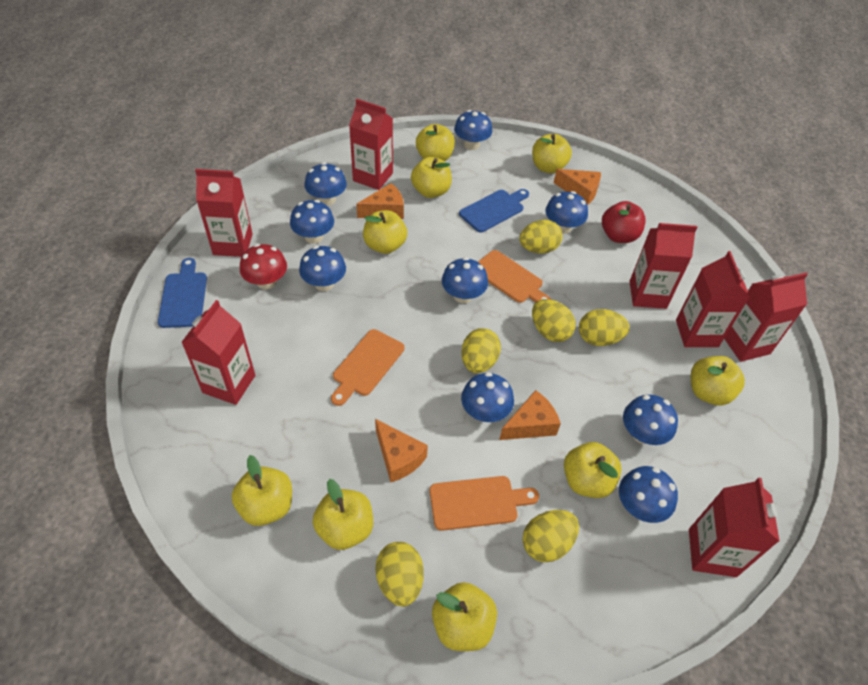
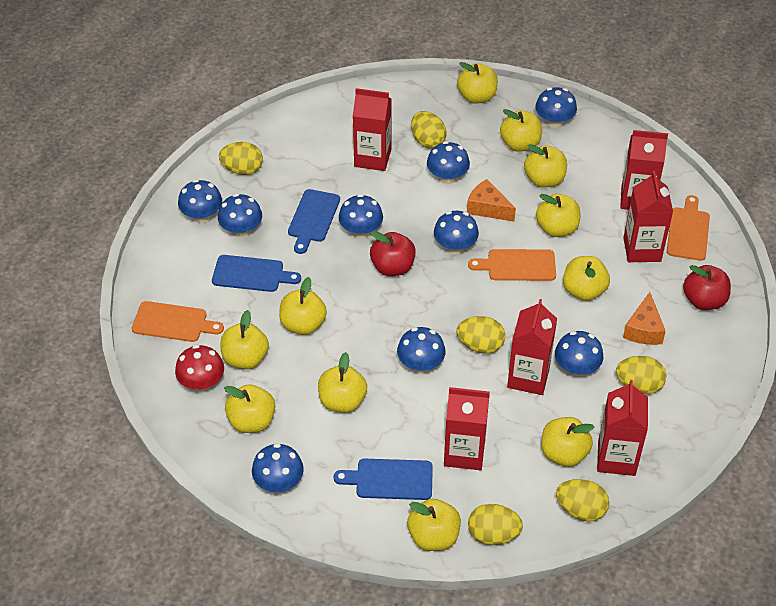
blue cutting board: [158,258,207,328] [459,189,529,232] = 2 -> [212,255,301,292] [288,189,340,254] [334,459,433,500] = 3
orange cheese: [356,183,404,219] [375,419,428,482] [499,390,561,440] [554,169,601,205] = 4 -> [467,179,516,222] [623,292,666,345] = 2
red apple: [602,201,646,243] = 1 -> [370,231,416,276] [683,265,731,310] = 2
red carton: [181,300,255,405] [195,169,253,257] [349,99,393,190] [629,223,697,309] [676,251,750,347] [689,478,780,577] [724,272,808,362] = 7 -> [353,88,392,171] [444,387,490,470] [507,299,557,395] [597,380,648,476] [620,130,668,210] [623,171,673,262] = 6
yellow apple: [232,455,292,526] [313,479,373,550] [363,210,407,254] [411,157,452,198] [416,124,455,161] [432,582,497,651] [532,134,572,173] [564,442,622,498] [691,356,745,405] = 9 -> [220,310,269,369] [224,384,275,433] [279,277,327,335] [318,352,367,413] [407,499,461,551] [457,62,498,104] [500,109,542,152] [524,144,567,188] [536,194,580,237] [541,417,594,467] [563,256,610,301] = 11

